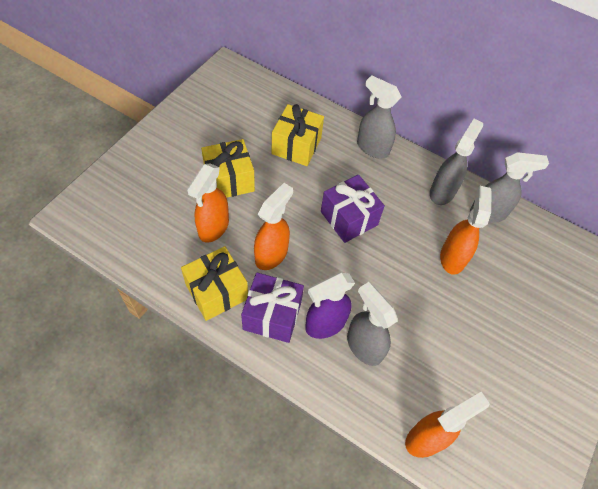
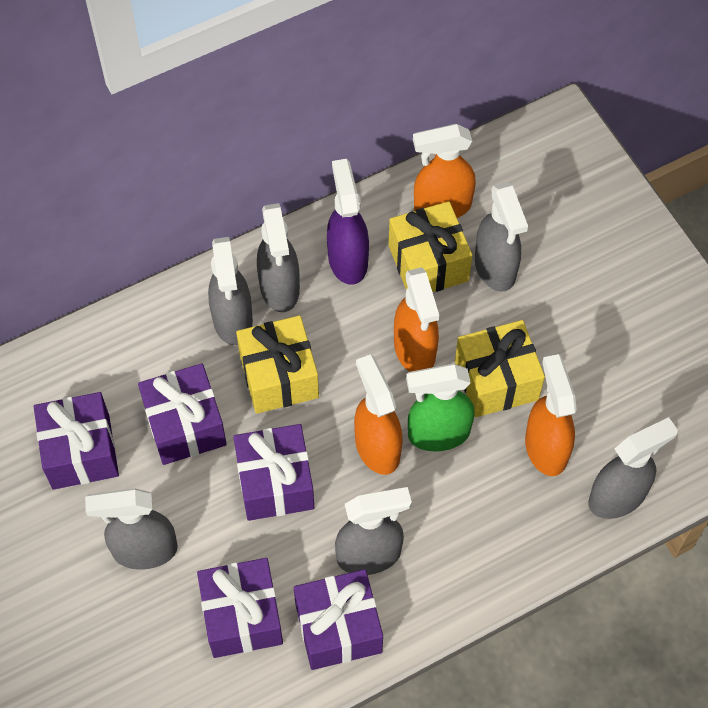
green spray bottle: none = 0 -> [406,364,474,452] = 1
grey spray bottle: [347,282,398,366] [357,75,401,159] [430,119,483,205] [470,152,549,223] = 4 -> [85,488,178,570] [208,237,253,345] [257,203,300,312] [335,487,412,575] [475,182,528,292] [588,417,678,519] = 6
purple gift: [241,273,304,343] [321,175,385,243] = 2 -> [34,392,119,490] [138,363,227,465] [197,558,283,658] [233,424,314,521] [294,569,383,670] = 5

